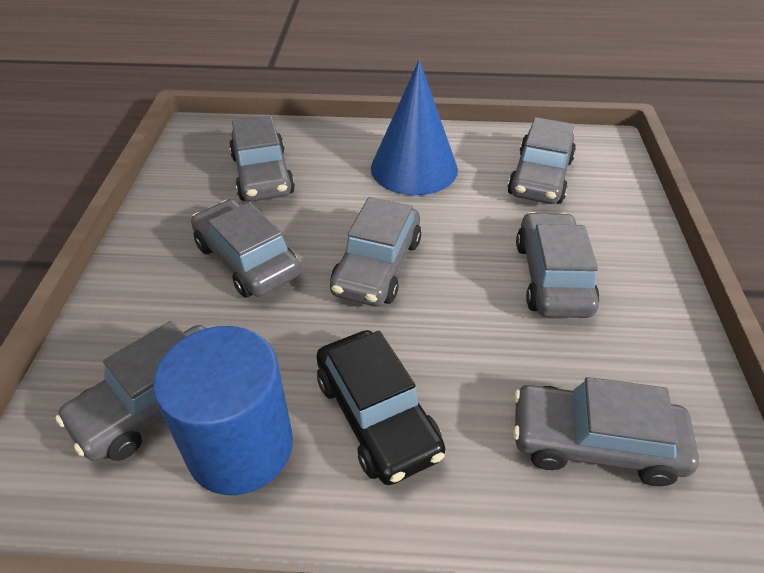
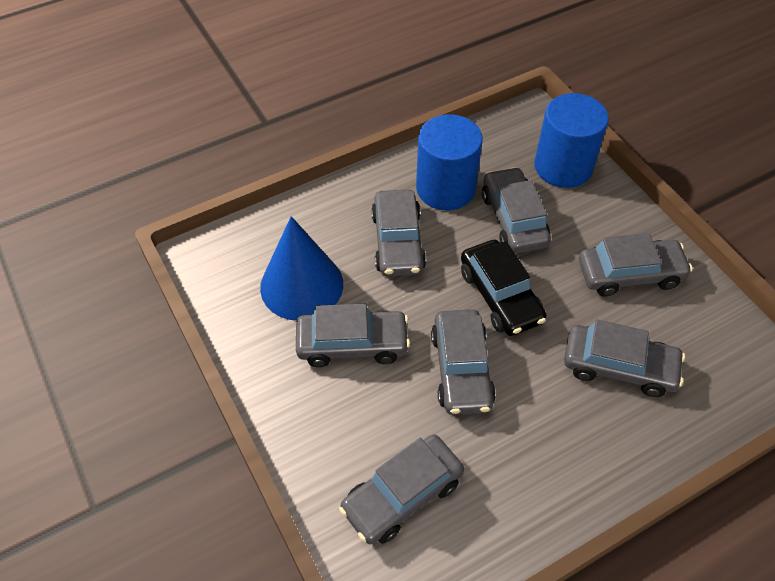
blue cylinder: [153,326,293,495] = 1 -> [416,114,483,210] [534,93,609,188] = 2

